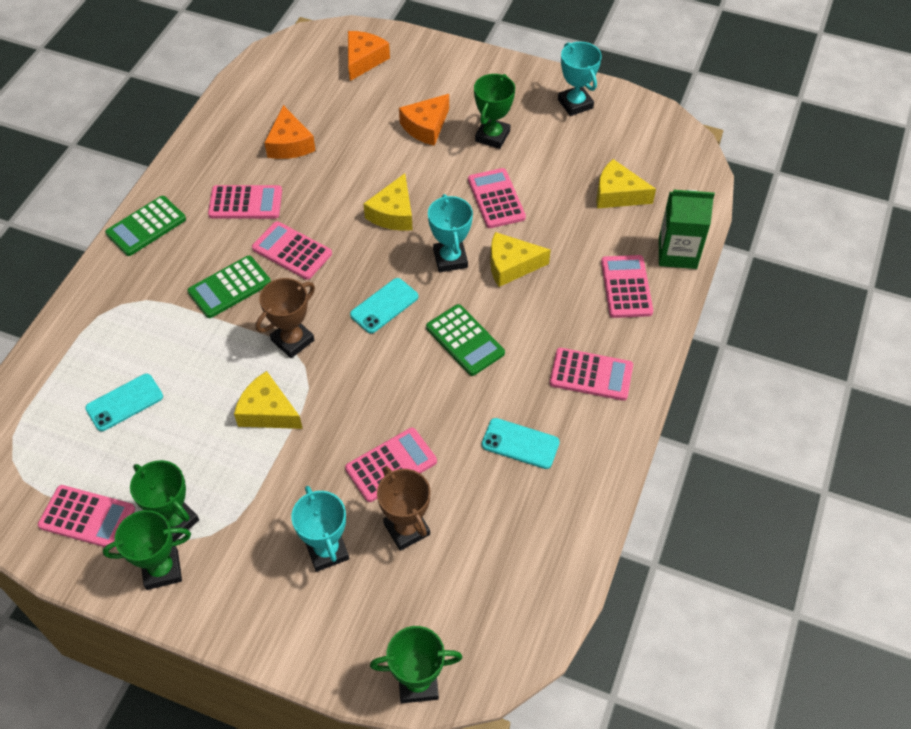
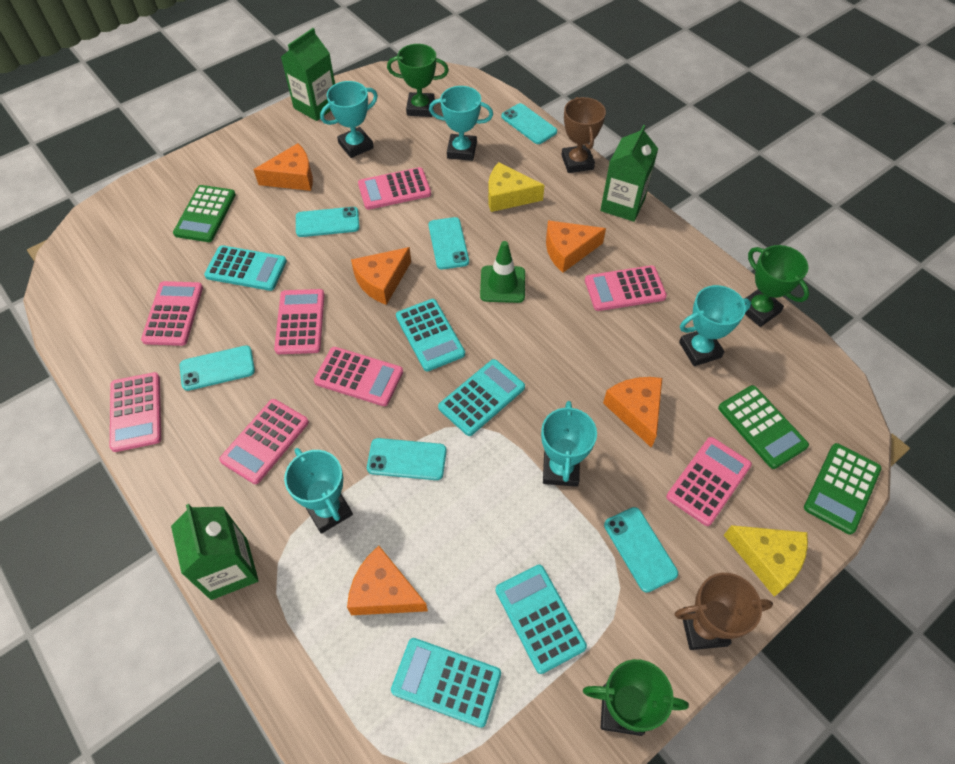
green carton: [659,190,715,269] = 1 -> [171,504,259,600] [281,28,335,121] [600,125,658,222] = 3
green traffic cone: none = 0 -> [480,241,525,303] = 1
green trophy: [103,510,191,590] [130,460,199,541] [370,626,462,703] [474,74,515,149] = 4 -> [387,44,449,117] [583,659,689,736] [745,245,809,327] = 3
orange cheese: [264,105,316,159] [348,31,390,81] [399,94,449,146] = 3 -> [253,143,313,191] [347,546,428,615] [351,247,411,305] [546,220,606,273] [603,377,662,448] = 5
pink calculator: [38,485,135,549] [208,185,282,219] [252,221,332,280] [345,428,437,502] [468,168,526,228] [550,348,633,401] [601,255,653,318] = 7 -> [110,372,161,452] [141,281,203,346] [219,399,309,484] [274,289,325,354] [314,347,403,406] [358,167,431,210] [585,265,667,311] [666,437,752,526] = 8
turquoise calculator: none = 0 -> [204,245,287,291] [391,638,501,728] [396,299,465,372] [438,359,525,436] [496,565,587,674] = 5
turquoise phone: [85,374,163,431] [350,278,418,333] [482,418,560,469] = 3 -> [180,345,255,391] [296,207,360,237] [367,438,447,480] [429,217,469,269] [501,103,557,144] [604,507,678,593] = 6
turquoise trophy: [291,486,349,572] [428,194,473,272] [558,42,602,116] = 3 -> [284,448,353,534] [320,81,378,158] [429,86,493,161] [541,401,597,487] [679,285,751,366] = 5
yellow cheese: [234,371,303,429] [364,173,413,231] [490,232,551,287] [596,159,656,209] = 4 -> [488,162,544,212] [724,525,808,597] = 2

